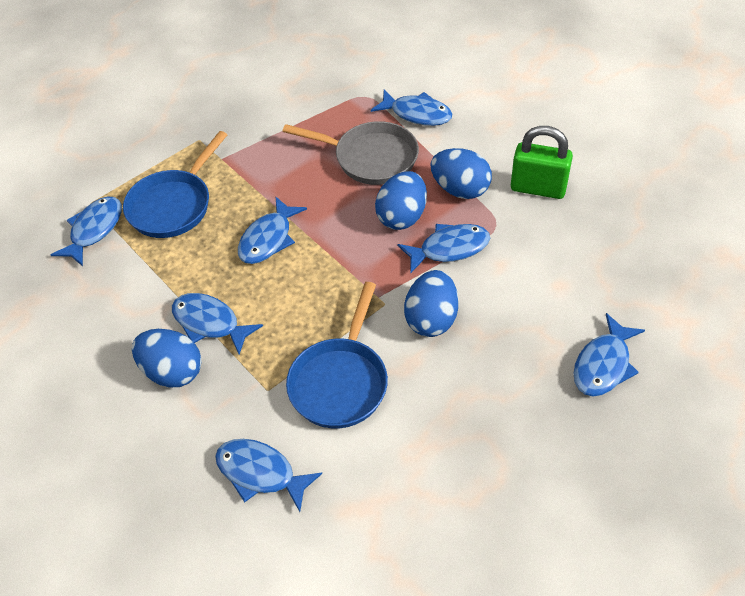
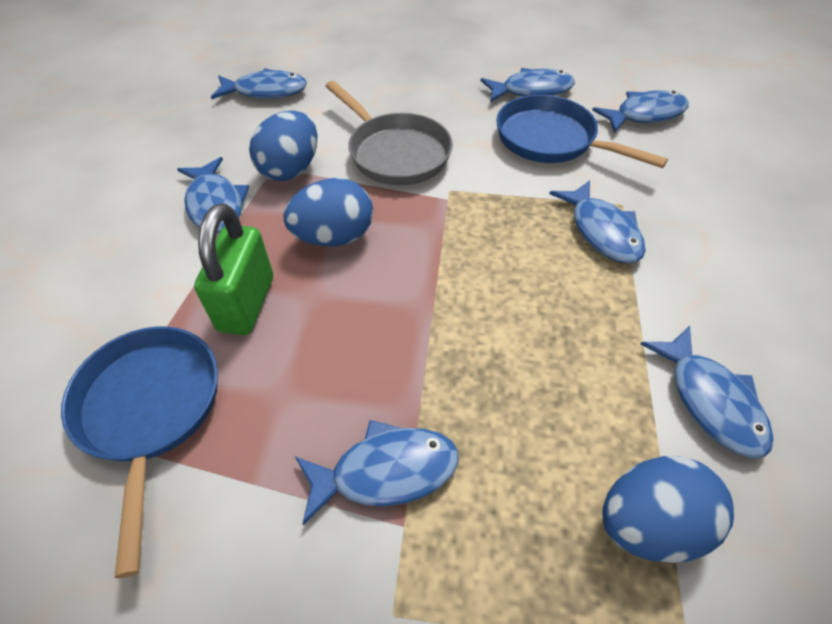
blue egg: [132,329,202,388] [375,171,427,230] [404,270,458,337] [430,148,492,199] = 4 -> [249,111,317,181] [283,178,373,246] [602,456,734,563] = 3

